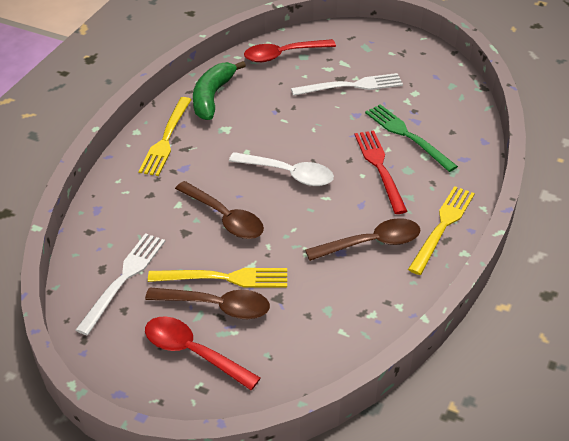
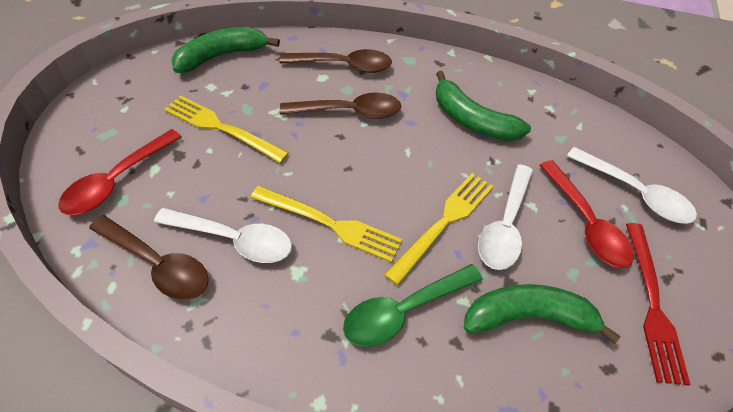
green banana: [193,61,246,120] = 1 -> [172,27,280,73] [436,71,531,141] [464,284,621,344] = 3
green fork: [365,104,458,172] = 1 -> none = 0
green spoon: none = 0 -> [343,264,483,347] = 1
white fork: [76,233,165,335] [291,73,403,96] = 2 -> none = 0
white spoon: [229,152,334,186] = 1 -> [154,208,292,263] [478,164,533,270] [567,147,697,224] = 3

